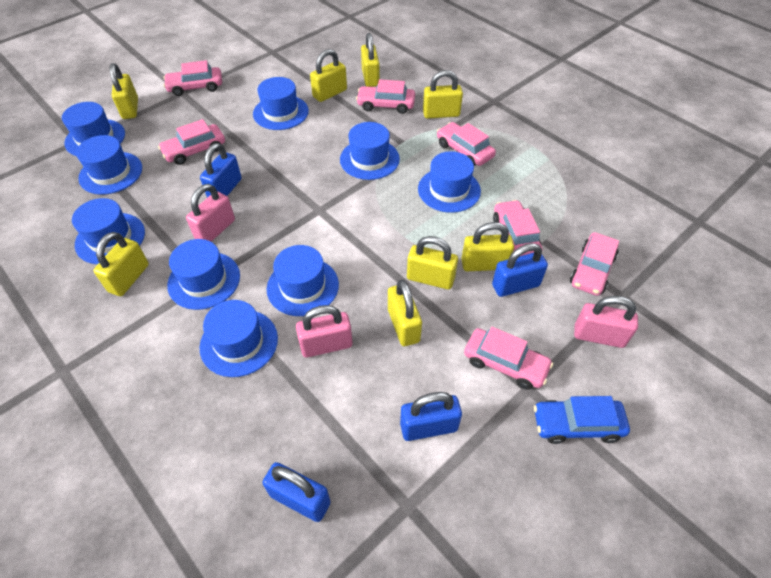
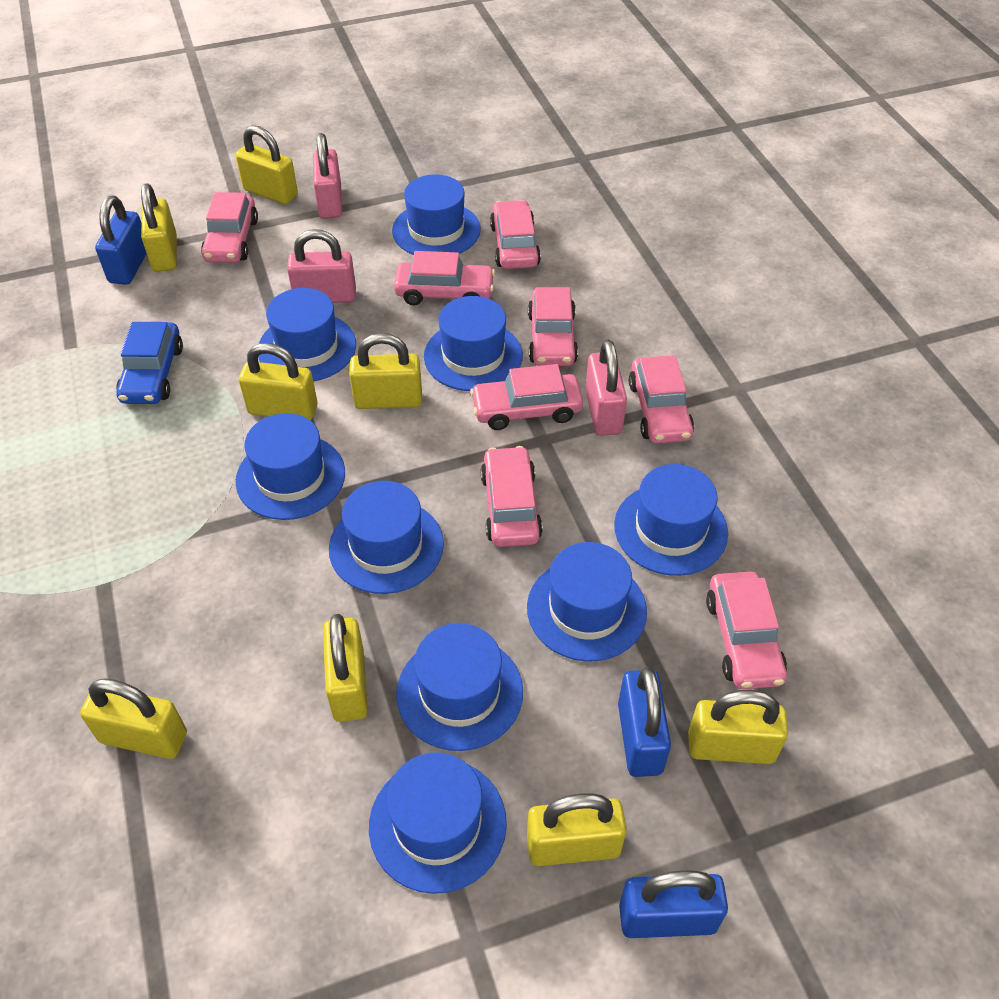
blue padlock: [200,143,242,198] [262,462,331,522] [400,392,462,441] [492,243,548,297] = 4 -> [95,196,147,285] [618,667,671,777] [619,870,728,938] = 3
pink car: [158,119,225,165] [163,60,222,96] [356,79,415,114] [437,122,496,166] [464,327,553,390] [493,200,543,256] [570,232,619,296] = 7 -> [201,192,258,263] [394,251,495,305] [470,364,583,430] [481,446,543,547] [490,200,541,269] [528,287,578,366] [629,356,694,443] [706,572,787,689] = 8

